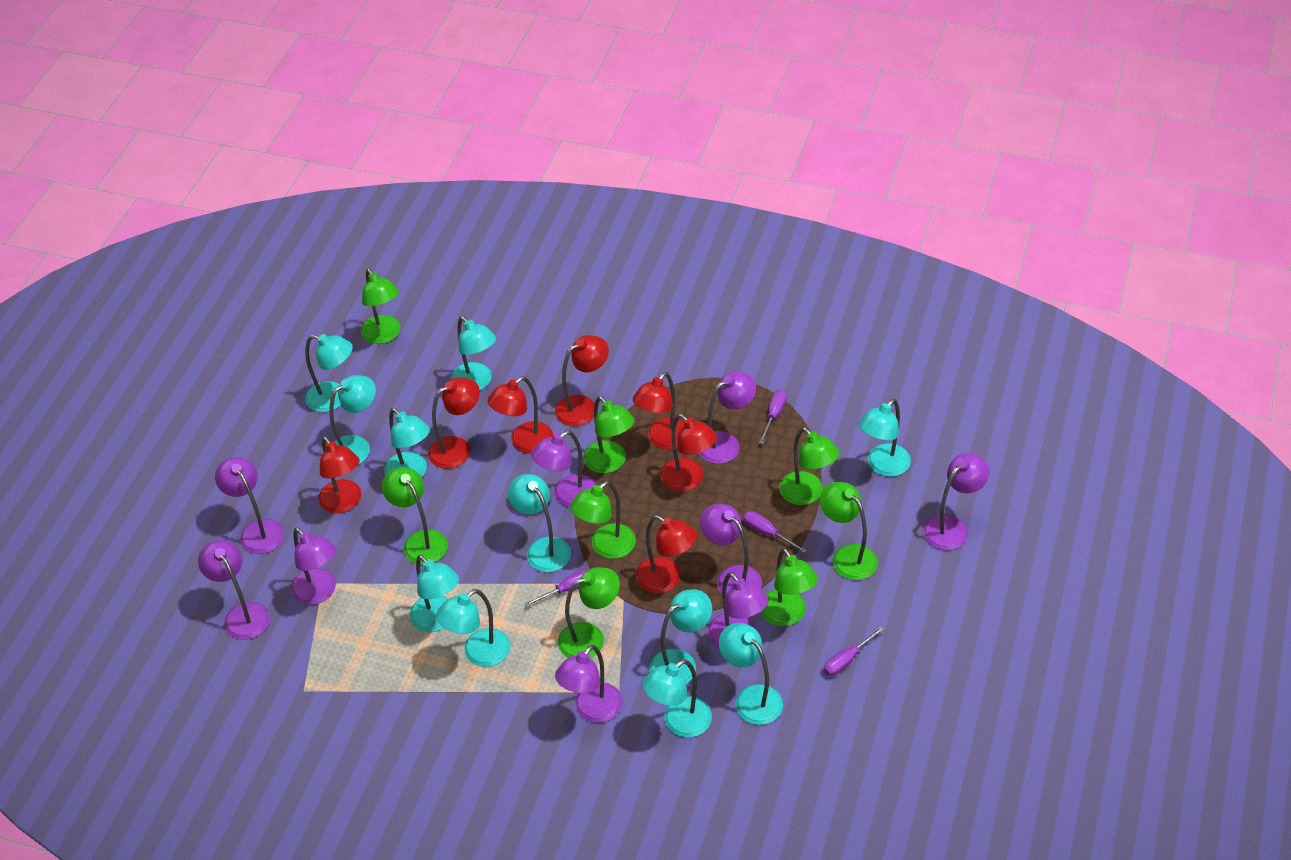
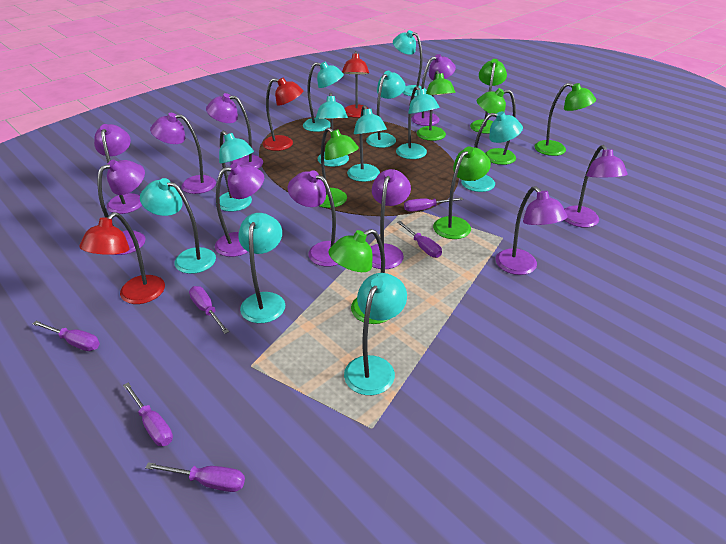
green lamp: [361,268,401,344] [382,467,448,565] [558,567,620,659] [570,481,636,559] [583,396,634,473] [761,548,818,626] [779,427,839,505] [820,482,878,580] = 8 -> [319,127,359,208] [328,229,389,324] [417,71,456,141] [433,146,491,239] [470,59,507,134] [477,88,516,165] [534,83,596,156] = 7
purple lamp: [198,540,270,640] [215,457,284,554] [291,527,336,605] [531,430,596,507] [555,645,622,723] [699,371,756,464] [700,504,762,596] [708,572,768,647] [923,453,990,550] = 9 -> [94,124,142,214] [98,159,146,255] [150,113,216,194] [206,93,263,169] [215,163,264,257] [288,170,338,267] [371,169,411,269] [412,54,456,126] [496,186,567,275] [564,145,628,228] = 10
purple screwdriver: [524,568,589,607] [743,511,807,553] [759,390,787,444] [824,626,885,676] = 4 -> [33,321,100,351] [123,383,173,446] [145,462,245,492] [189,286,229,334] [397,221,442,258] [404,197,463,212] = 6
red lamp: [318,436,361,513] [428,377,480,469] [487,376,553,454] [555,335,609,426] [633,372,684,450] [636,515,697,593] [660,414,717,492] = 7 -> [79,212,165,304] [263,78,303,151] [342,51,369,118] = 3

